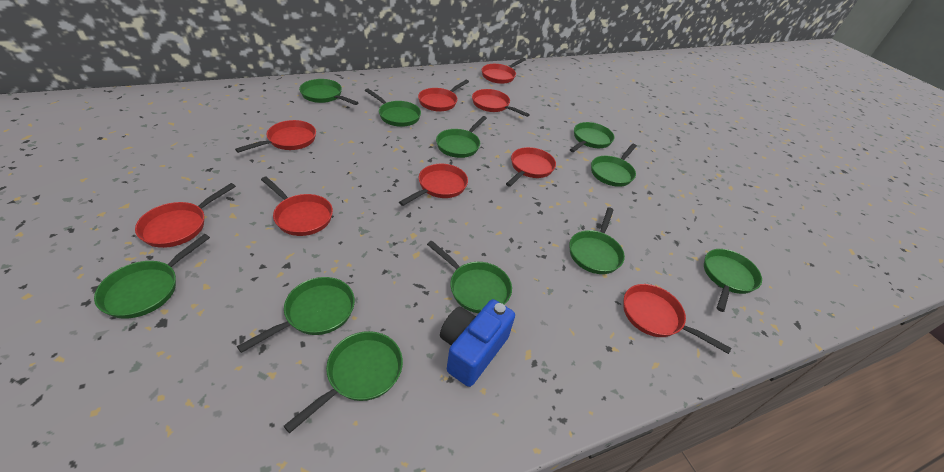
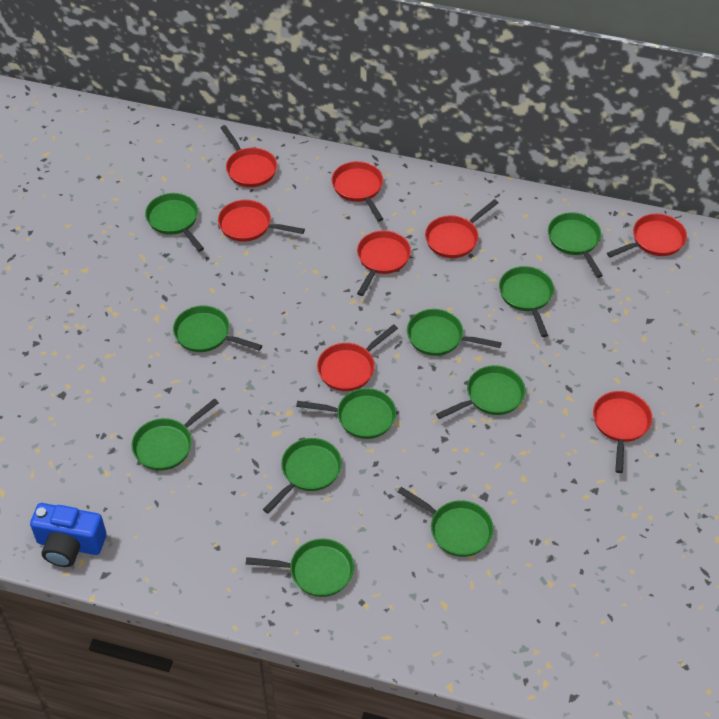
red pan: [135,183,236,248] [235,120,316,153] [261,176,333,236] [399,164,468,206] [418,80,469,111] [472,89,530,117] [482,58,526,84] [506,147,556,187] [623,284,731,354] = 9 -> [218,200,305,242] [220,125,277,187] [317,324,398,391] [331,161,383,222] [357,230,411,296] [425,199,498,258] [593,391,652,473] [607,213,687,258] = 8

